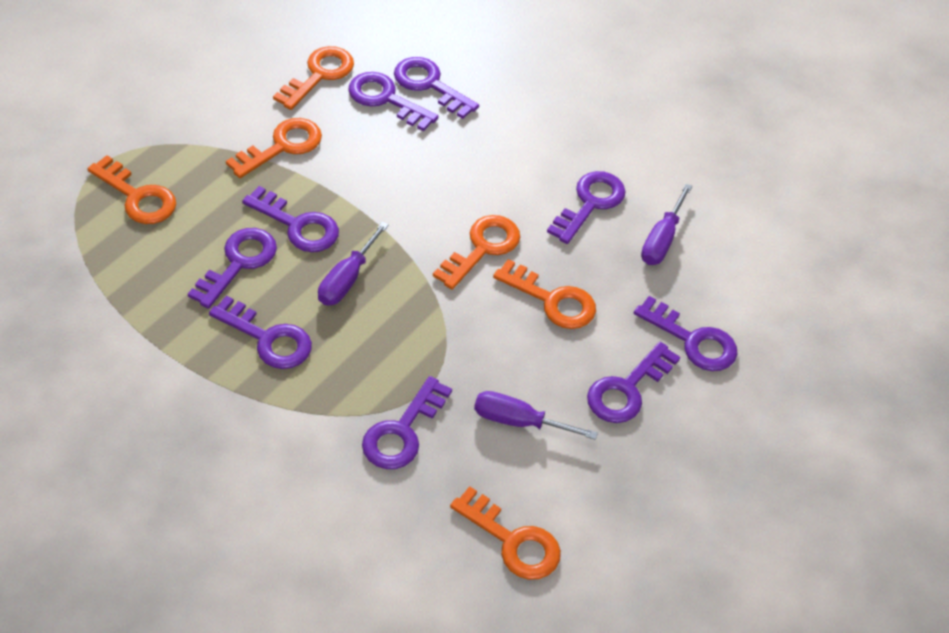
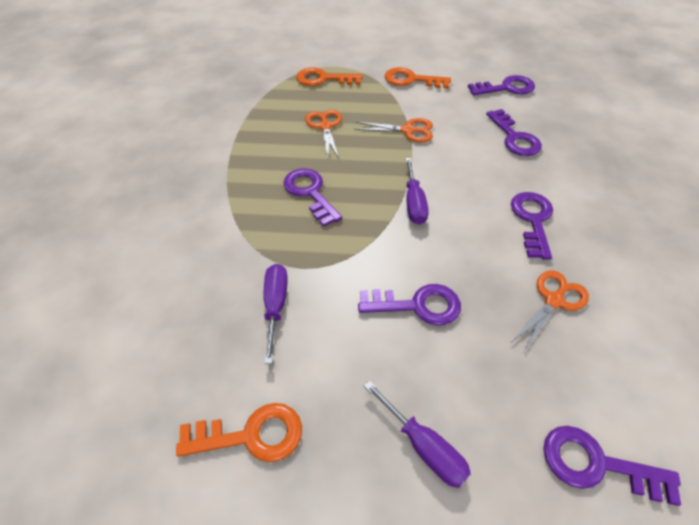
orange key: [87,155,176,224] [226,118,322,178] [273,46,354,110] [433,215,520,290] [450,486,561,580] [493,259,596,329] = 6 -> [176,403,302,462] [296,68,362,86] [385,67,451,89] = 3
orange scissors: none = 0 -> [305,110,342,158] [354,118,433,142] [510,271,589,352] = 3
purple key: [188,228,277,309] [209,295,312,369] [242,186,339,252] [348,72,439,131] [362,376,452,469] [394,57,479,119] [547,171,626,244] [587,342,680,423] [634,296,738,371] = 9 -> [283,168,342,227] [358,284,461,325] [468,75,535,96] [486,109,542,156] [511,192,553,260] [543,426,681,506] = 6

